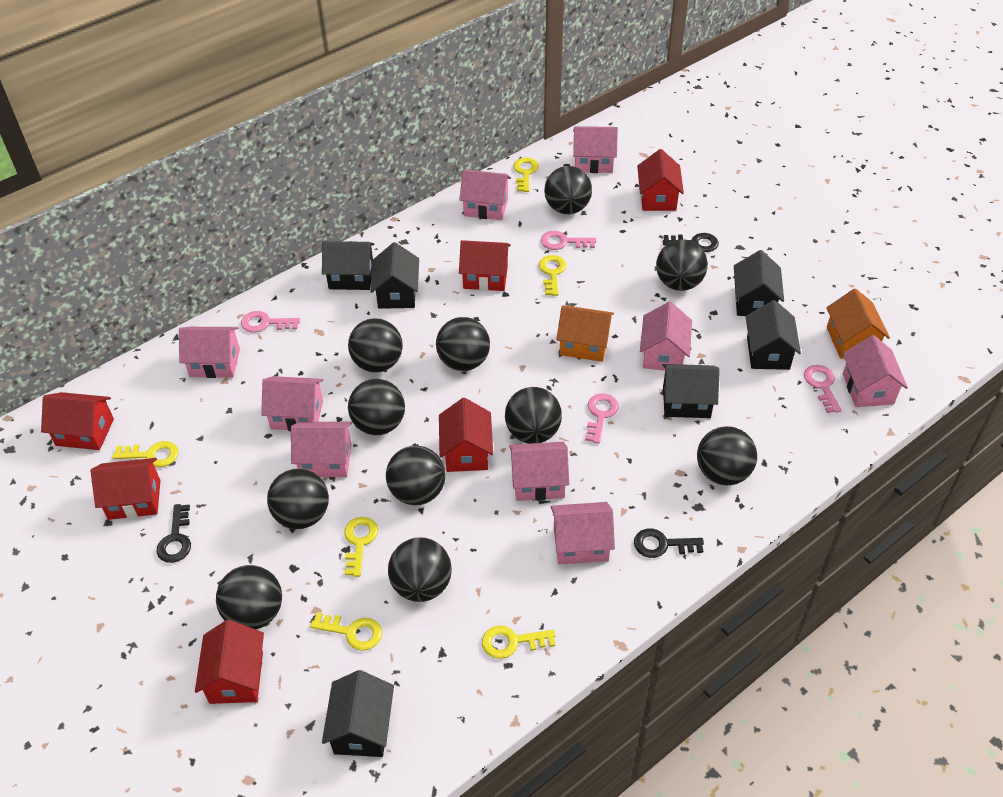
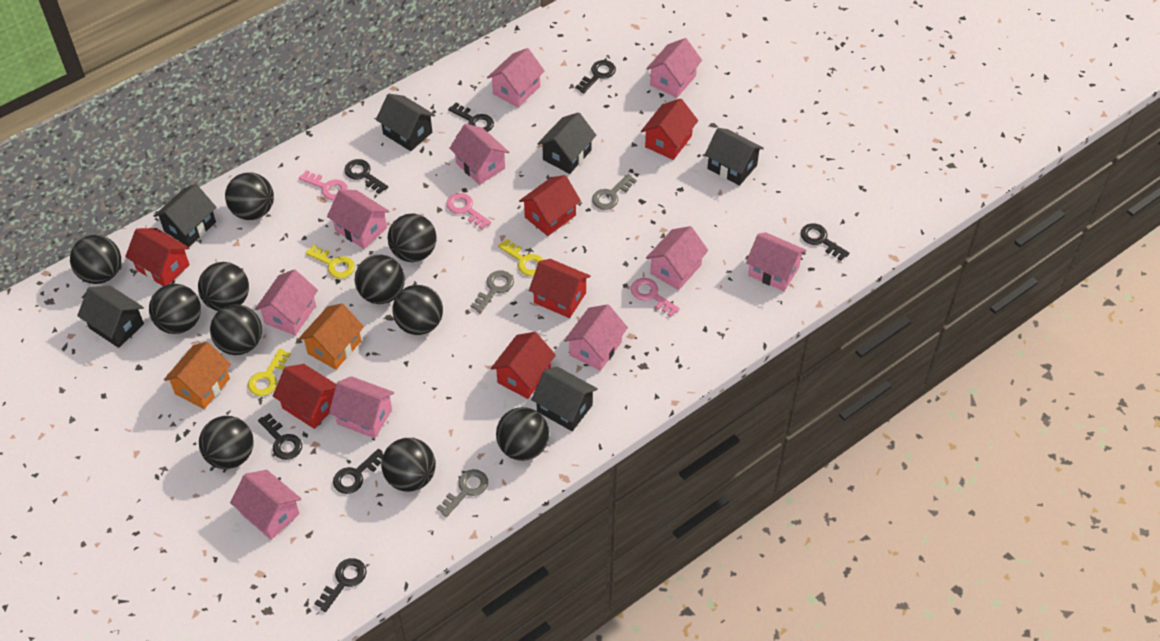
black key: [156,504,191,563] [634,528,704,558] [663,233,719,252] = 3 -> [258,413,302,460] [314,558,367,612] [333,449,383,494] [344,159,388,194] [448,103,494,132] [575,60,616,93] [801,223,850,261] = 7
grey key: none = 0 -> [437,469,488,517] [471,271,514,313] [592,174,637,210] = 3
pink house: [179,327,240,378] [261,376,323,431] [291,422,352,477] [459,169,511,220] [509,442,569,501] [551,502,615,565] [573,126,618,173] [640,302,692,371] [843,335,908,407] = 9 -> [230,470,301,540] [255,269,318,335] [327,189,389,249] [329,376,394,438] [449,124,509,185] [487,48,545,108] [564,304,628,371] [646,38,702,98] [646,226,708,290] [746,232,806,291] = 10
pink key: [241,311,300,333] [541,231,596,250] [585,393,619,444] [804,365,842,413] = 4 -> [299,170,348,200] [446,193,491,229] [631,278,680,317] = 3
yellow key: [112,441,178,467] [310,612,382,651] [344,517,378,577] [482,625,555,659] [513,157,539,192] [539,255,566,296] = 6 -> [248,348,291,396] [305,245,355,279] [498,239,543,276] = 3

